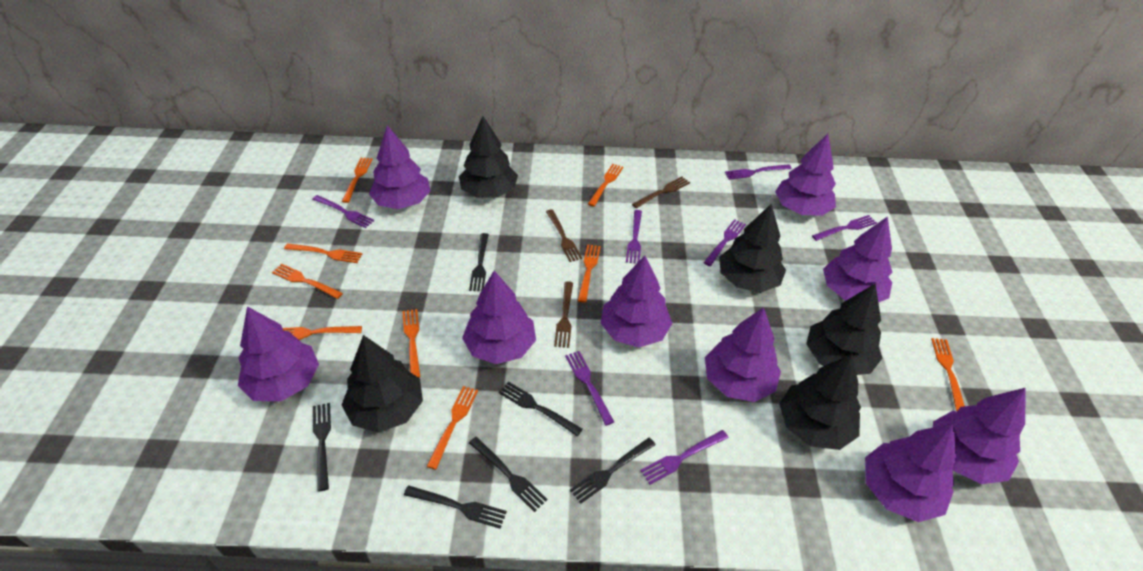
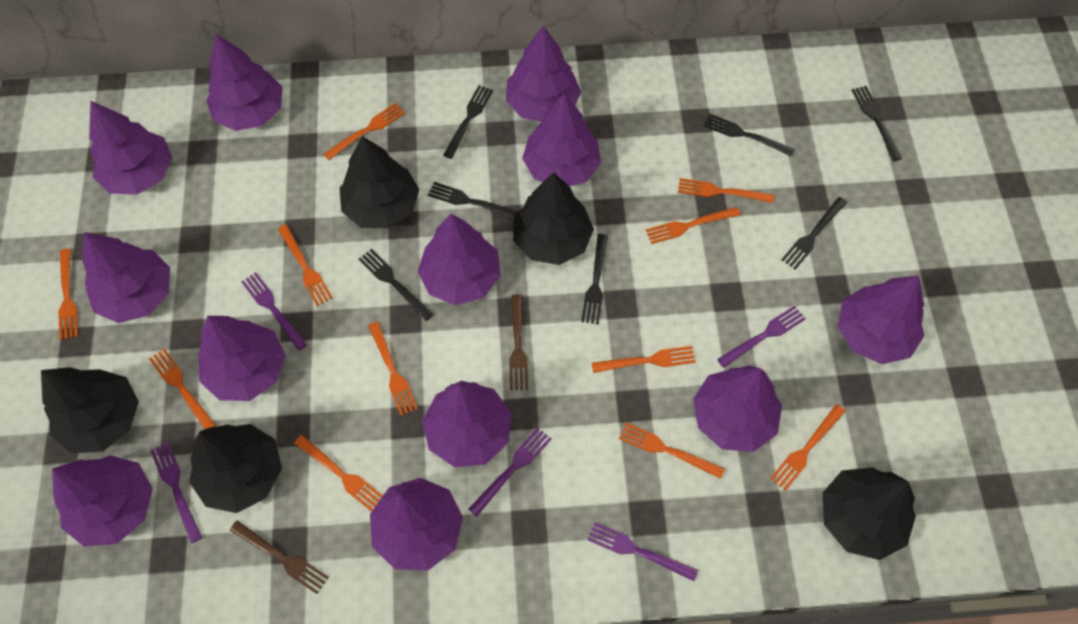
black fork: [313,403,331,492] [404,485,507,529] [469,233,489,291] [469,437,548,512] [499,381,583,436] [570,438,656,504] = 6 -> [358,249,434,321] [428,182,517,220] [443,85,493,159] [581,234,608,325] [703,113,795,156] [781,197,847,270] [852,86,902,161] = 7
brown fork: [546,209,582,262] [554,281,573,348] [632,176,690,209] = 3 -> [230,520,329,594] [509,294,528,390] = 2
orange fork: [272,264,343,299] [283,326,362,340] [284,243,362,263] [342,158,372,203] [402,309,420,378] [426,386,478,470] [578,244,601,303] [588,164,623,207] [931,338,965,411] = 9 -> [58,249,78,340] [149,348,216,429] [278,224,333,306] [294,435,383,512] [324,103,405,160] [368,322,418,416] [592,346,696,373] [619,423,725,479] [646,207,741,244] [678,178,774,203] [770,404,845,491] = 11
purple fork: [312,195,374,228] [565,351,614,426] [626,210,642,263] [640,430,729,485] [704,219,746,266] [725,164,792,180] [812,215,877,241] = 7 -> [150,442,202,543] [241,272,308,351] [468,427,552,517] [587,522,698,581] [717,306,806,368] = 5
purple tree: [238,306,319,401] [369,125,431,209] [462,271,536,364] [601,255,673,347] [705,307,781,402] [775,134,836,216] [823,216,893,302] [865,423,956,522] [933,388,1026,484] = 9 -> [52,455,153,547] [82,232,170,323] [89,101,173,195] [198,316,286,401] [206,34,283,131] [370,478,463,571] [417,214,501,305] [422,381,511,467] [506,26,581,122] [522,93,601,186] [693,366,782,452] [838,275,924,364] = 12

